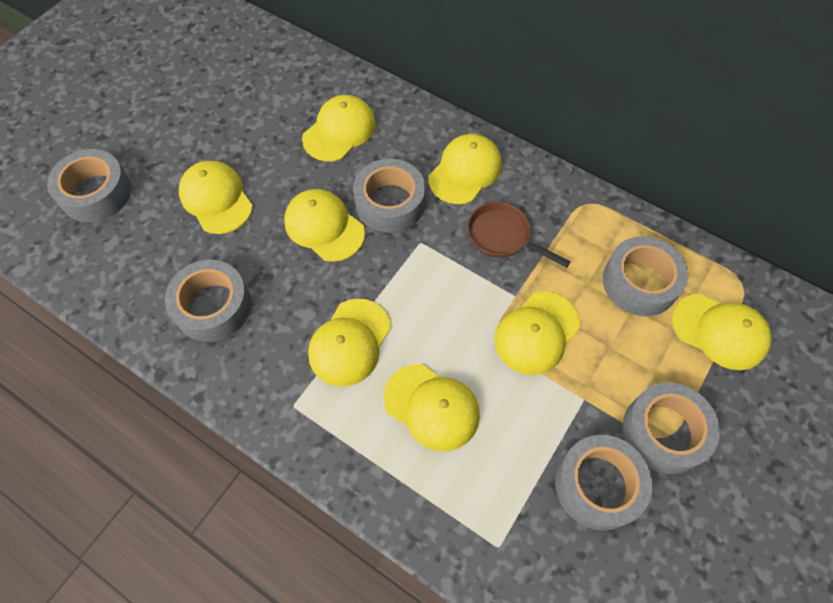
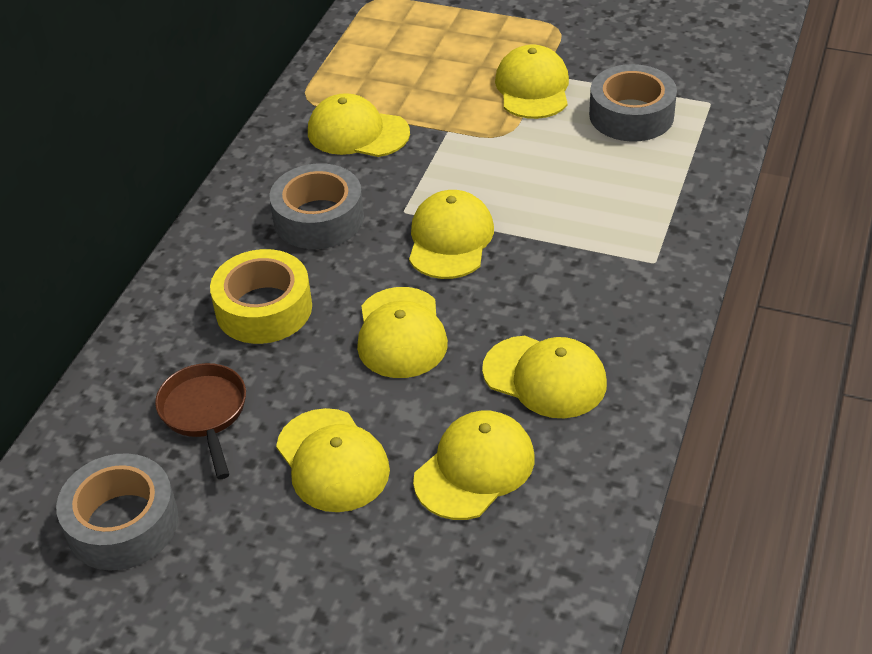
grey tape: [47,149,131,222] [165,260,251,342] [353,159,425,233] [555,435,653,531] [603,236,688,316] [623,383,720,474] = 6 -> [56,453,179,570] [270,163,364,249] [589,64,677,142] = 3
yellow cap: [179,161,253,234] [284,189,365,262] [302,95,376,162] [308,298,391,387] [384,364,480,451] [429,134,502,204] [495,292,580,375] [672,294,771,370] = 8 -> [276,408,390,512] [308,93,410,157] [357,287,448,378] [409,190,494,279] [413,410,535,520] [482,336,607,418] [495,45,569,119] = 7
yellow tape: none = 0 -> [210,249,312,344] = 1

